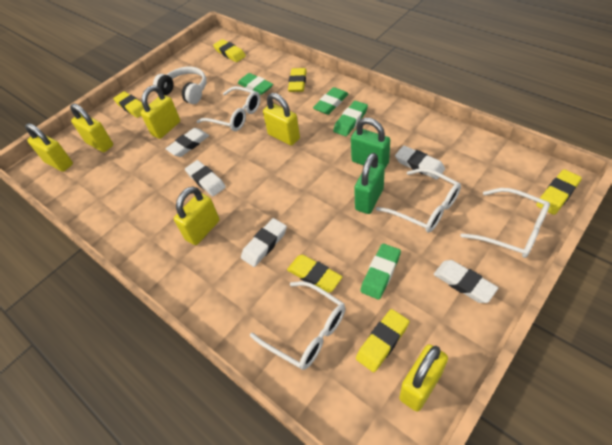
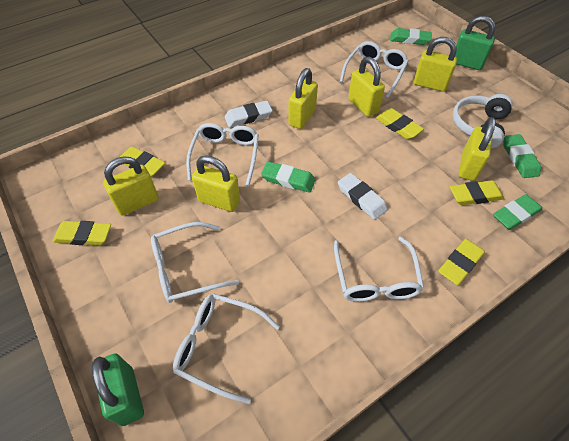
white eraser: [165,128,209,157] [185,160,226,196] [241,218,287,267] [395,146,445,180] [434,260,498,303] = 5 -> [225,101,273,127] [338,173,388,220] = 2
white glasses: [197,86,260,131] [250,281,345,370] [376,168,461,233] [461,188,550,258] = 4 -> [151,222,239,303] [173,293,280,404] [186,123,259,186] [334,237,424,302] [340,41,409,98] = 5
yellow eraser: [113,91,144,118] [213,39,246,62] [287,255,342,293] [288,68,307,92] [356,309,410,372] [536,169,582,215] = 6 -> [53,221,111,245] [120,146,165,177] [375,108,424,139] [438,239,485,285] [450,180,504,205] = 5

